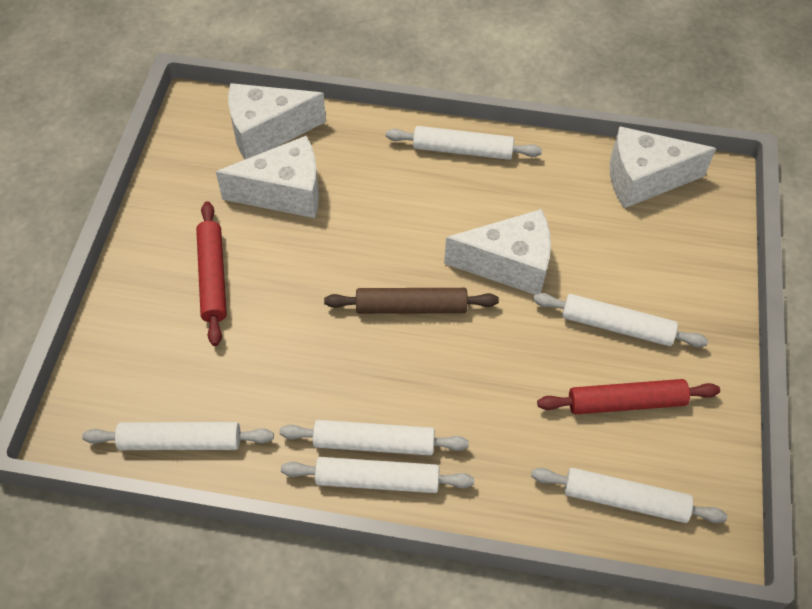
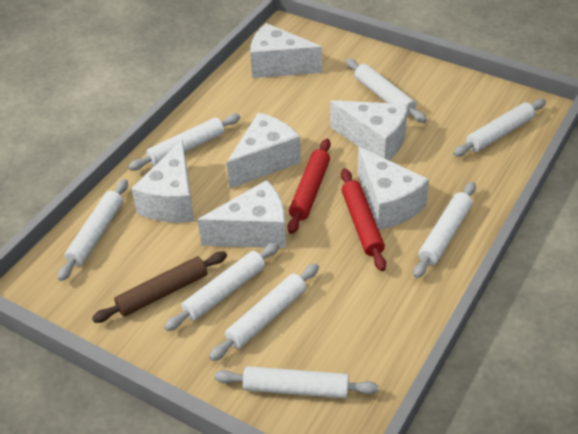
white cheese: [216,136,319,218] [228,83,326,159] [444,209,551,295] [610,126,716,208] = 4 -> [131,140,194,222] [197,180,286,248] [227,112,301,189] [250,23,322,78] [330,100,408,161] [358,147,429,230] = 6
white rolling pin: [82,422,274,450] [279,420,469,455] [281,457,474,493] [386,126,542,160] [531,468,727,523] [533,293,708,347] = 6 -> [58,179,128,281] [128,114,240,170] [164,242,279,331] [209,264,319,361] [214,366,379,398] [346,59,427,123] [413,182,476,278] [453,99,546,157] = 8

